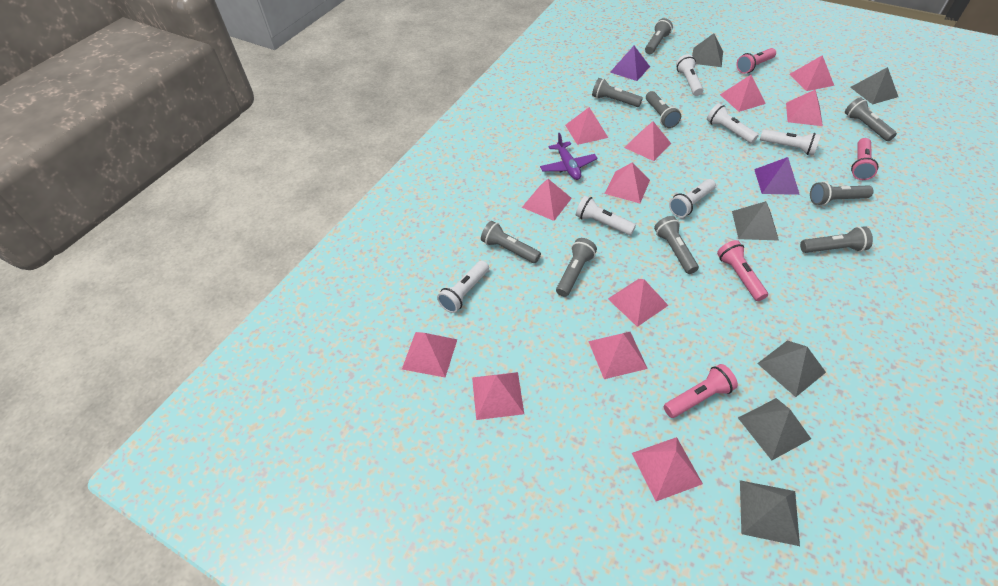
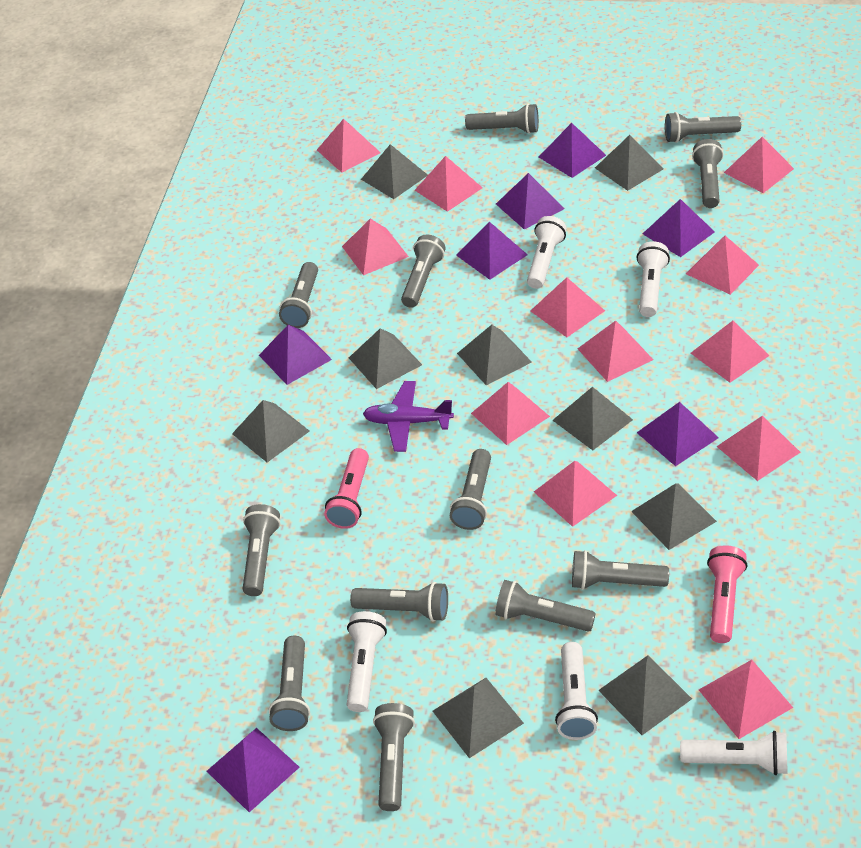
grey flashlight: [481,221,541,263] [556,238,597,297] [592,78,643,107] [645,18,673,54] [646,91,681,128] [654,216,699,274] [800,226,873,253] [810,181,874,206] [845,97,897,141] = 9 -> [243,504,280,596] [269,635,310,731] [279,262,318,328] [350,582,448,622] [373,703,415,811] [401,234,445,308] [450,449,491,530] [465,104,539,134] [495,580,596,632] [572,550,669,590] [665,112,741,143] [692,139,723,208] = 12
grey pyramid: [692,33,723,67] [732,201,779,241] [738,398,811,460] [740,480,800,546] [757,340,826,397] [850,67,898,105] = 6 -> [232,400,310,462] [349,328,422,389] [361,144,428,199] [433,678,524,758] [457,325,532,385] [553,387,633,450] [595,135,663,191] [598,655,692,735] [631,483,717,550] = 9
pink flashlight: [664,364,738,418] [717,240,768,301] [736,48,776,74] [851,138,879,180] = 4 -> [324,448,369,529] [707,545,747,643] = 2
purple pyramid: [610,46,650,81] [754,157,800,195] = 2 -> [207,728,300,812] [259,325,332,385] [456,222,528,280] [496,173,564,230] [539,123,606,178] [637,402,719,466] [643,199,715,257] = 7
white flashlight: [437,261,489,313] [576,195,636,235] [669,179,716,218] [676,54,703,96] [707,103,759,143] [760,129,821,155] = 6 -> [347,611,387,712] [527,216,566,289] [555,642,598,740] [636,241,670,317] [680,731,788,775] = 5

